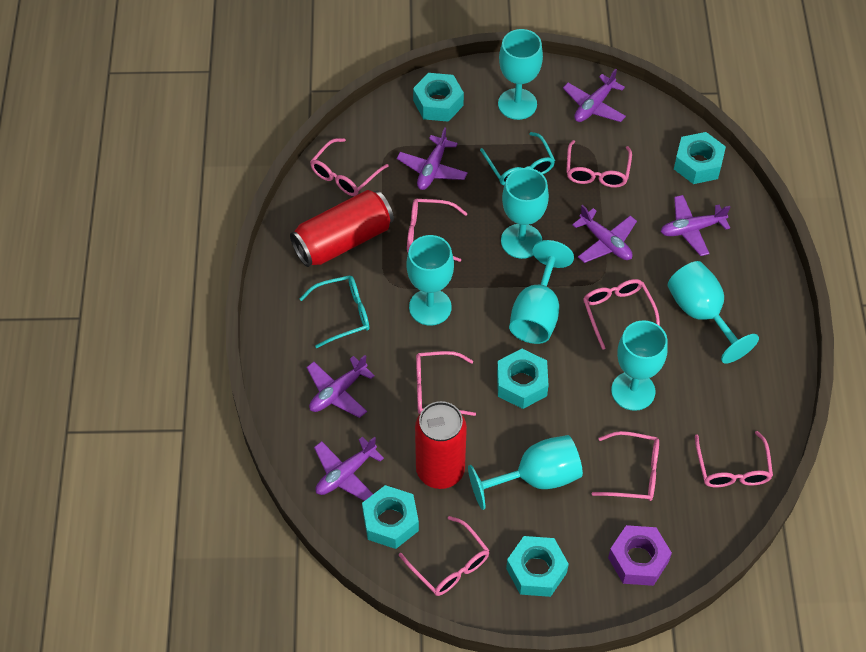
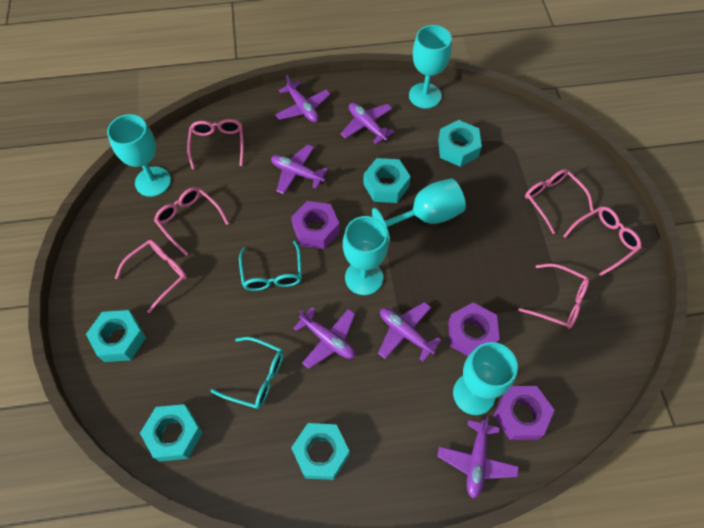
pink glasses: [310,138,389,196] [399,516,490,596] [407,199,468,262] [416,351,476,416] [566,140,632,188] [583,279,660,350] [592,431,659,501] [695,431,773,487] = 8 -> [115,240,187,313] [154,187,229,256] [187,119,244,169] [518,264,589,329] [525,169,593,234] [563,207,642,276] = 6
purple nut: [608,525,672,586] = 1 -> [291,201,340,249] [448,303,500,356] [493,386,554,440] = 3
red can: [290,190,394,267] [415,401,467,489] = 2 -> none = 0
turquoise goblet: [406,235,454,326] [468,435,583,510] [498,29,543,120] [501,168,549,259] [509,240,574,344] [611,320,668,411] [667,261,759,364] = 7 -> [107,114,171,197] [343,216,388,295] [372,178,466,243] [409,25,452,108] [453,342,518,415] = 5

